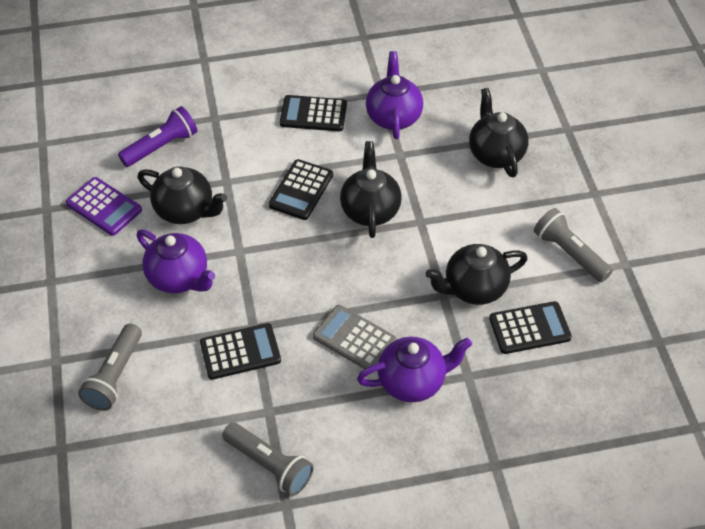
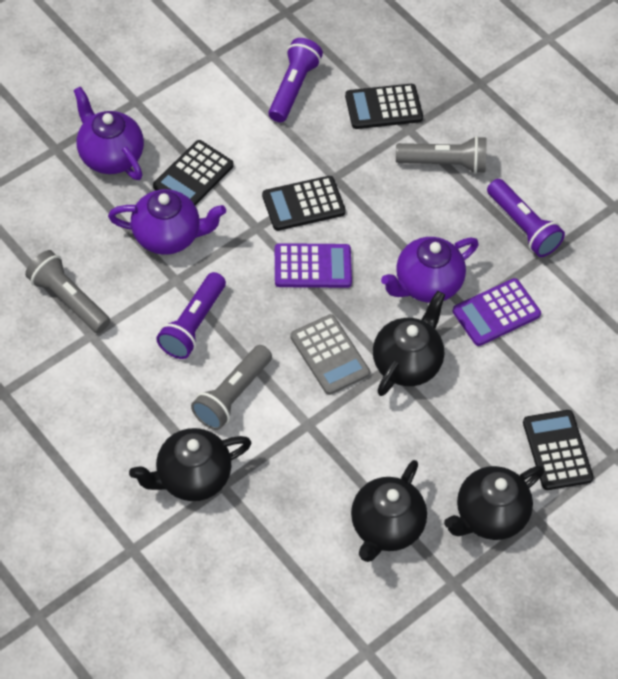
purple calculator: [66,177,142,236] = 1 -> [275,243,352,288] [453,278,541,346] = 2
purple flashlight: [118,106,197,167] = 1 -> [156,272,226,359] [268,38,323,122] [487,179,565,257] = 3

